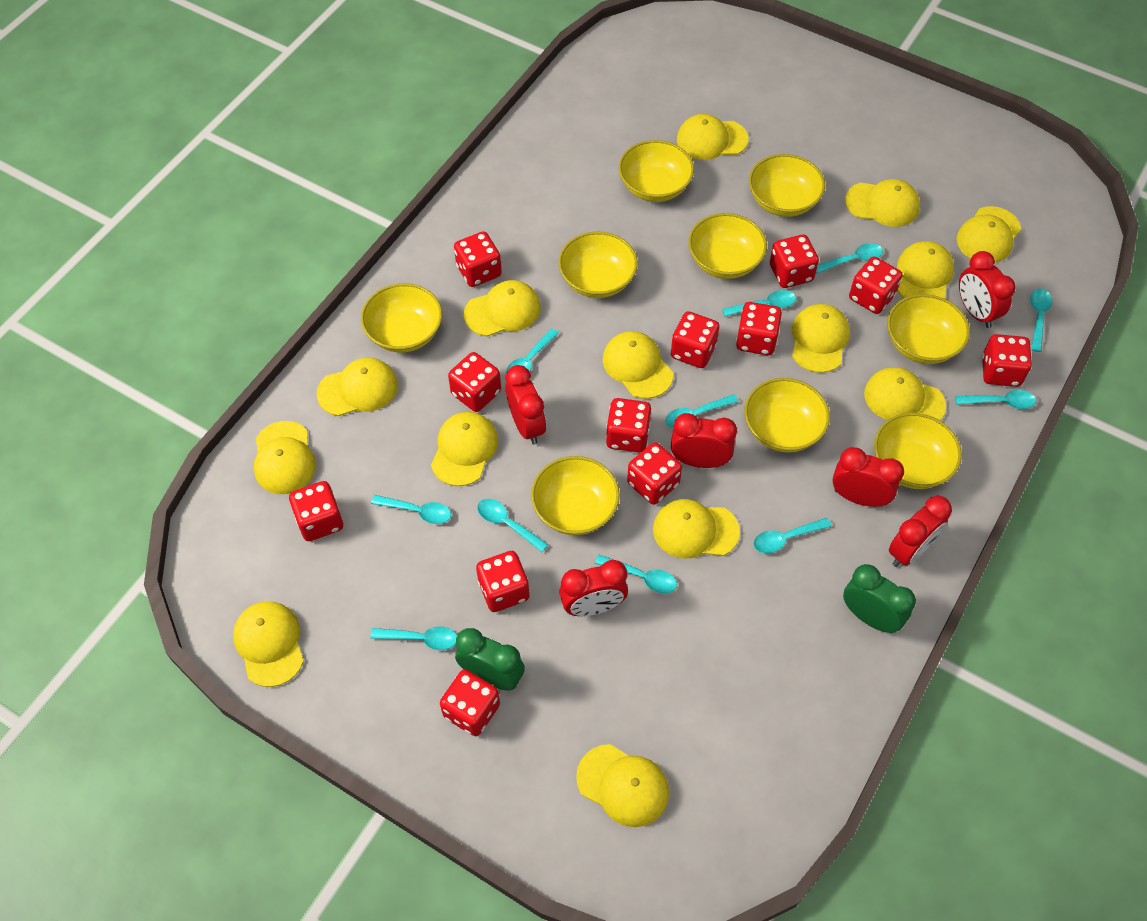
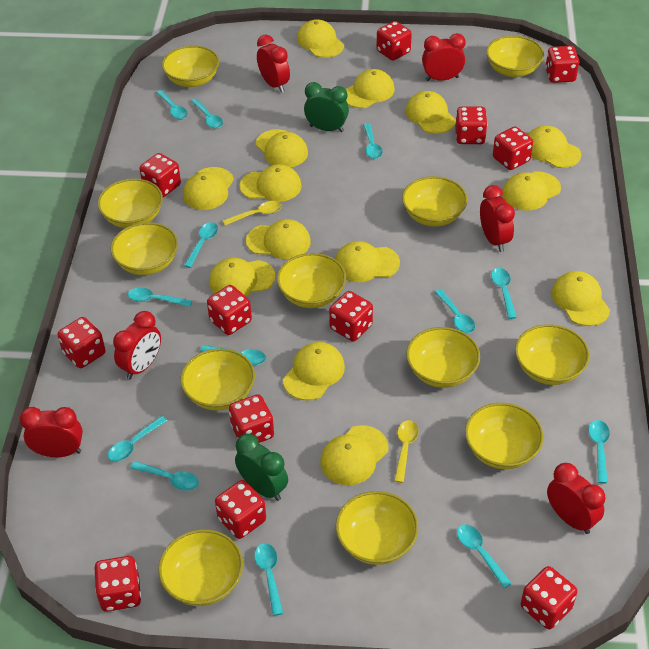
turquoise spoon: [370,627,457,650] [371,495,451,524] [477,499,548,552] [506,328,559,374] [595,555,677,593] [665,394,739,428] [722,290,796,317] [753,518,832,553] [816,243,883,274] [955,390,1036,409] [1030,289,1052,352] = 11 -> [108,416,168,462] [128,287,192,307] [130,461,199,491] [156,90,188,119] [184,222,218,268] [191,98,223,129] [200,345,266,365] [254,543,283,616] [363,123,383,159] [435,289,475,333] [457,524,512,588] [491,268,517,319] [588,420,610,483] = 13
yellow bowl: [361,283,442,353] [531,456,620,535] [558,232,638,298] [619,140,694,202] [688,213,767,279] [744,378,830,453] [749,154,825,217] [874,413,962,489] [887,294,970,364] = 9 -> [98,178,163,228] [111,222,178,275] [158,529,243,606] [162,45,219,87] [180,348,255,411] [277,253,346,308] [336,491,419,565] [402,176,468,226] [406,327,480,388] [465,403,544,469] [486,35,544,77] [515,324,590,385] = 12
yellow spoon: none = 0 -> [223,201,282,225] [394,420,419,483] = 2

